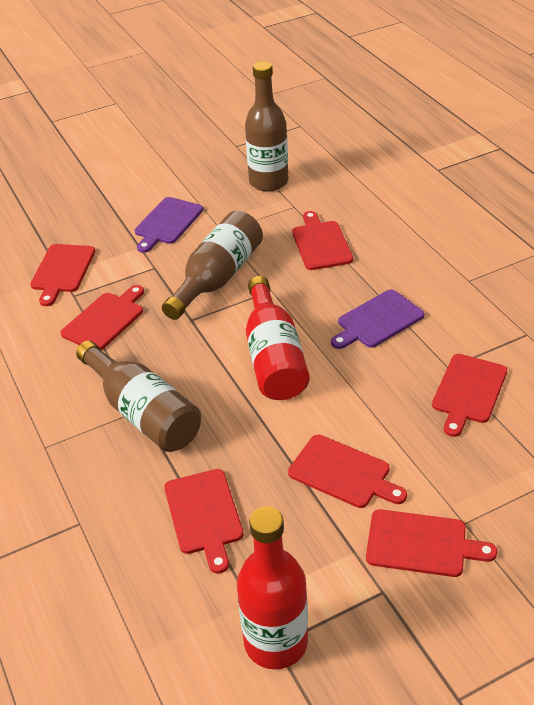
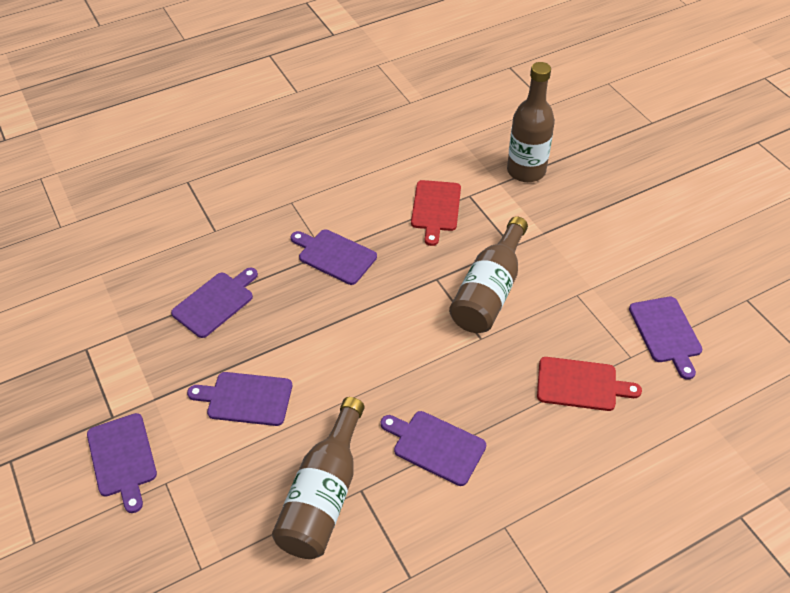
purple cutting board: [135,197,203,253] [331,290,425,349] = 2 -> [87,413,157,513] [171,268,258,338] [187,372,292,426] [291,229,377,285] [381,411,486,486] [629,297,702,380] = 6
red bottle: [237,506,308,670] [246,276,310,400] = 2 -> none = 0
red cutting board: [30,244,95,306] [61,285,144,351] [164,469,243,574] [288,435,407,508] [292,211,353,270] [366,509,497,577] [432,354,507,437] = 7 -> [411,180,461,246] [537,357,642,411] = 2

